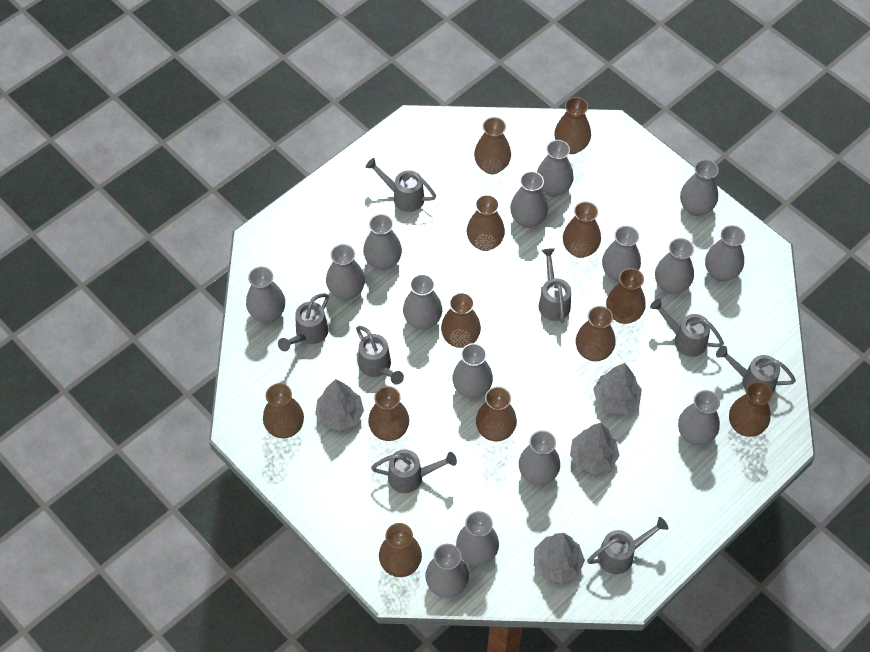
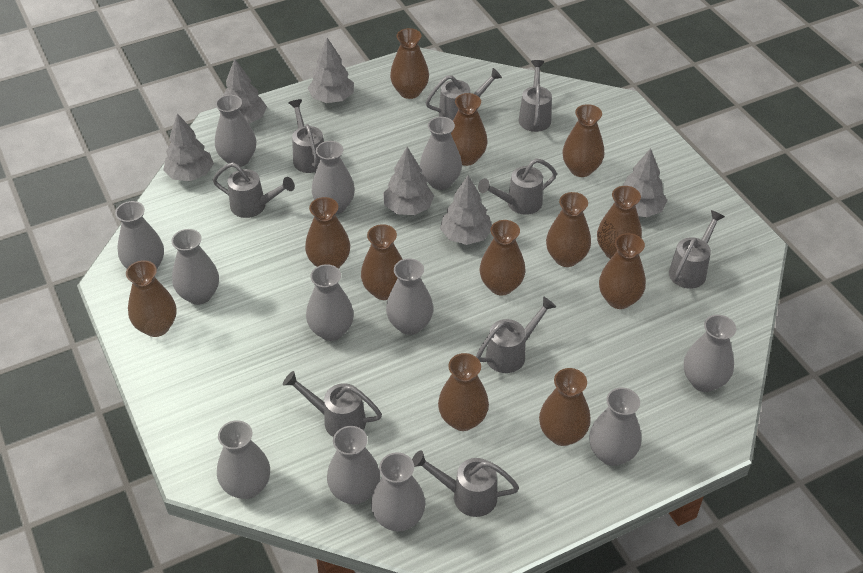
grey tree: [315,379,364,431] [534,533,585,584] [570,423,620,474] [593,363,642,414] = 4 -> [163,113,214,181] [220,59,267,124] [308,38,354,103] [383,147,434,215] [440,175,492,245] [623,148,667,218] = 6
grey vase: [246,267,285,322] [326,244,365,300] [363,214,402,270] [403,274,442,330] [425,544,469,598] [452,343,493,398] [456,511,499,566] [510,171,548,228] [519,430,560,485] [537,140,574,197] [602,226,641,282] [655,238,694,294] [678,390,720,445] [680,159,719,216] [705,225,745,282] = 15 -> [115,201,164,268] [171,229,219,305] [215,95,256,167] [217,420,270,499] [306,264,354,341] [312,141,355,215] [327,426,380,505] [371,452,425,531] [386,258,433,335] [420,117,462,190] [589,388,641,466] [684,315,736,392] = 12
grey watering can: [278,293,329,351] [356,326,404,385] [366,158,436,212] [371,449,457,493] [538,248,571,323] [587,517,668,574] [650,298,724,357] [716,346,796,393] = 8 -> [213,162,295,218] [283,371,382,437] [289,99,324,173] [412,450,519,517] [425,68,502,121] [476,297,556,373] [478,158,557,215] [518,60,552,132] [669,210,725,289] = 9

